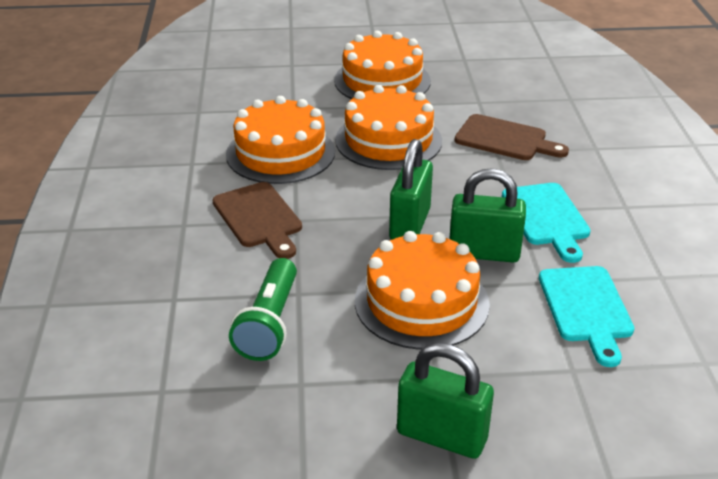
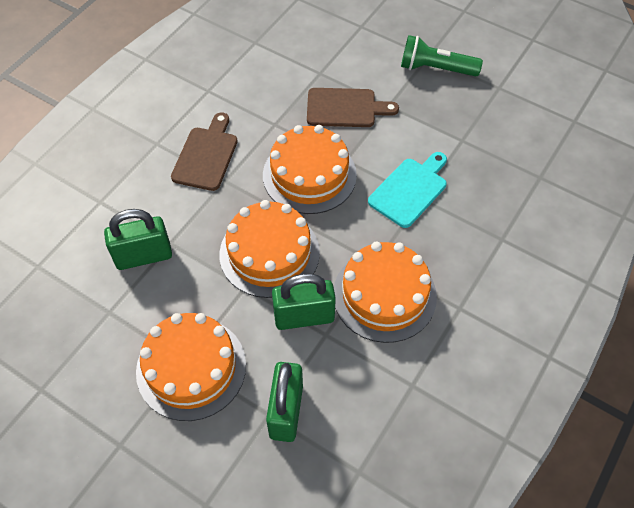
turquoise cutting board: [502,183,591,263] [539,266,635,367] = 2 -> [368,152,447,228] = 1

